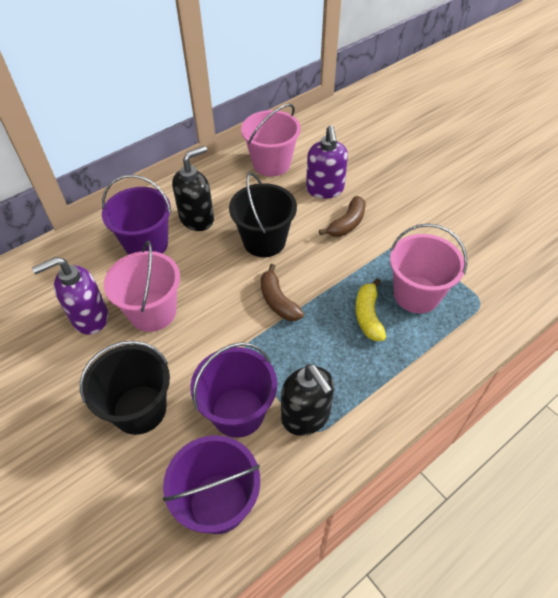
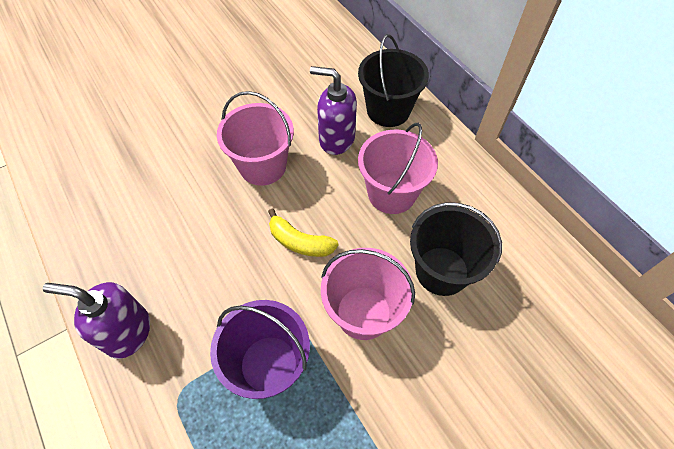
black soap dispenser: [172,146,214,231] [281,364,334,436] = 2 -> none = 0
brown banana: [261,264,304,321] [319,196,366,237] = 2 -> none = 0
purple bucket: [102,174,171,255] [163,435,260,534] [190,342,277,438] = 3 -> [210,300,310,399] = 1

